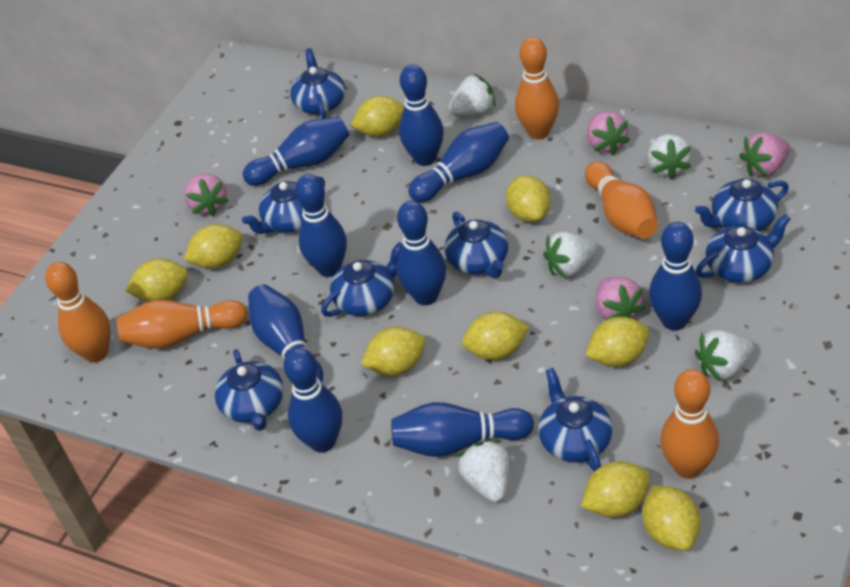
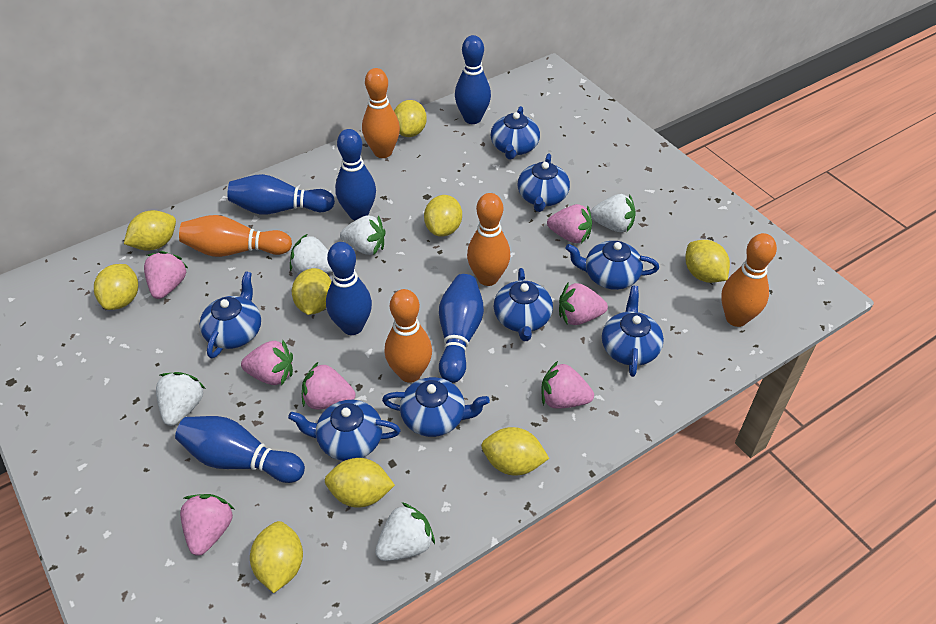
blue bowling pin: [243,117,349,186] [248,284,323,383] [283,348,342,453] [295,174,347,277] [391,402,534,457] [397,201,446,305] [399,65,444,166] [408,122,509,202] [649,222,702,330] = 9 -> [175,416,305,483] [228,174,335,215] [326,242,372,335] [335,129,376,221] [439,274,484,383] [455,35,491,124] = 6
pink strawberry: [184,174,229,216] [587,111,630,155] [596,277,645,320] [739,133,790,177] = 4 -> [144,251,189,299] [180,494,234,556] [241,340,293,386] [302,362,356,409] [541,361,594,409] [547,204,592,243] [559,282,608,325] = 7

